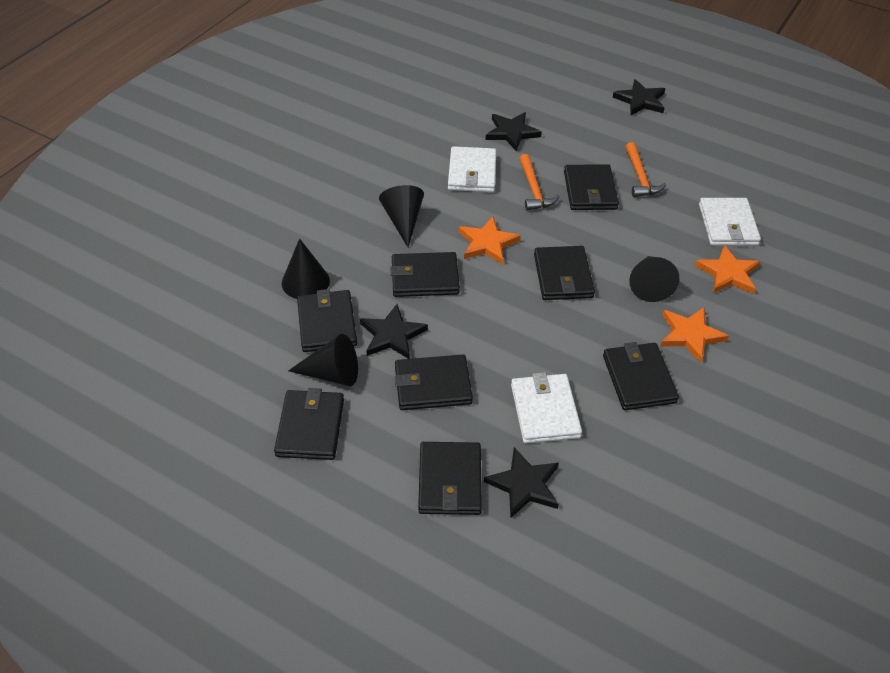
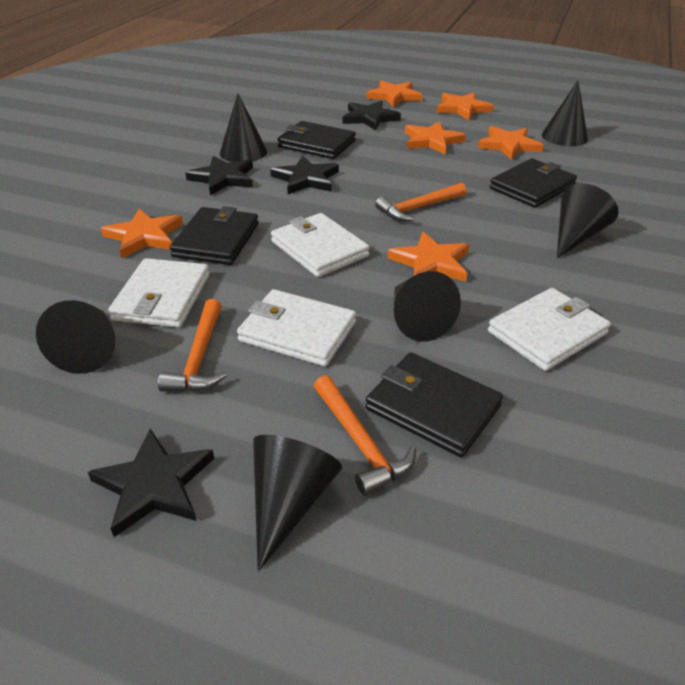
black cone: [282,238,330,299] [288,334,358,386] [379,185,424,247] [629,256,680,302] = 4 -> [36,300,116,374] [220,93,267,162] [253,435,342,572] [394,271,461,342] [542,80,588,146] [557,183,619,258] = 6
black wallet: [274,388,344,460] [297,289,357,352] [390,252,460,297] [395,355,473,410] [418,442,482,515] [534,246,595,300] [564,164,619,210] [603,342,679,410] = 8 -> [170,206,259,265] [277,121,356,159] [365,352,503,457] [490,158,577,208] = 4
orange hammer: [519,154,560,211] [625,142,666,197] = 2 -> [158,299,226,392] [314,375,416,496] [375,183,466,221] = 3
orange star: [459,217,521,264] [660,308,729,363] [695,245,760,294] = 3 -> [101,208,183,258] [367,80,422,107] [388,232,469,282] [405,121,466,154] [436,92,494,120] [478,126,544,160] = 6
white wallet: [448,146,496,192] [511,372,582,443] [699,198,761,246] = 3 -> [108,258,210,328] [237,289,356,366] [271,213,370,277] [488,288,611,371] = 4

